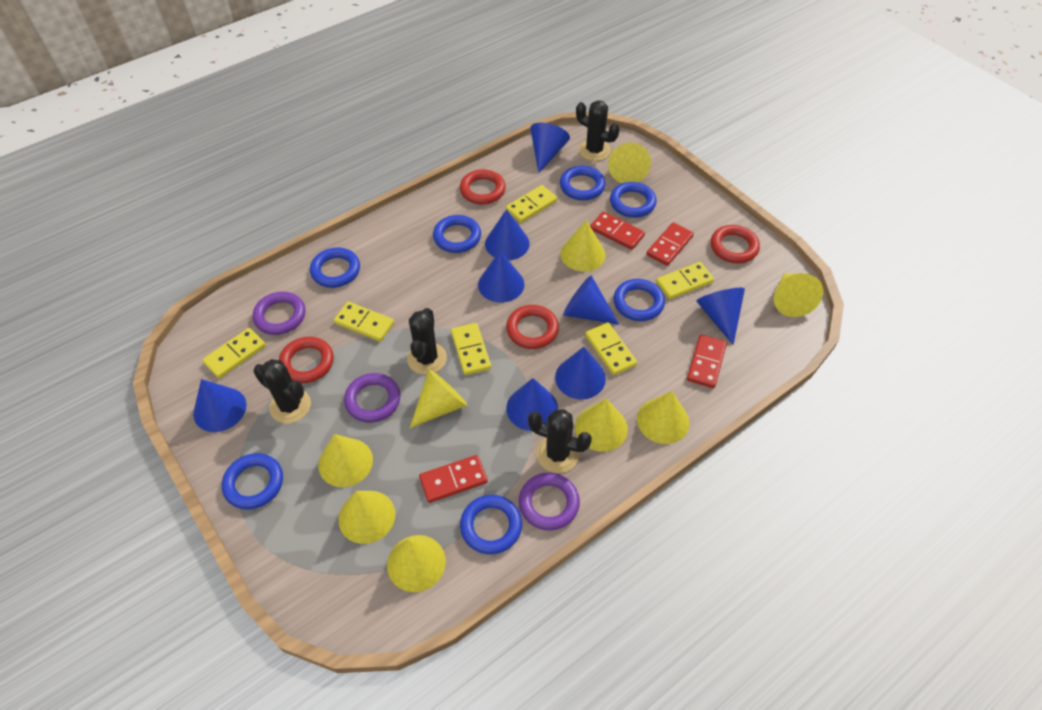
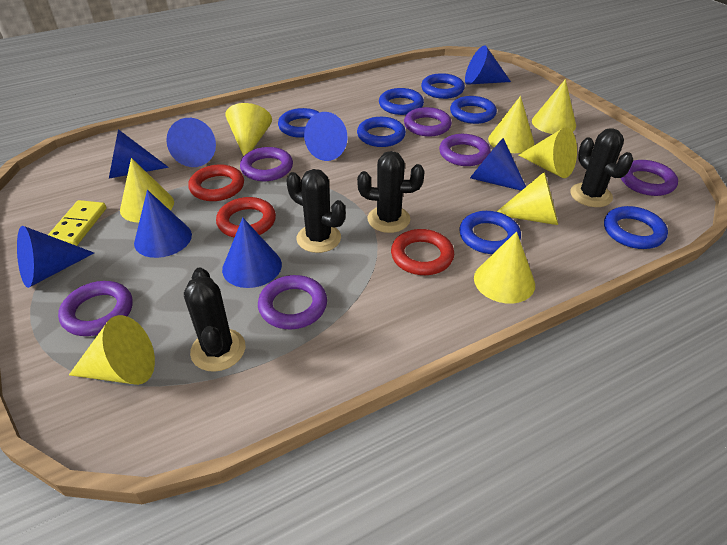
purple ring: [253,292,305,335] [344,373,401,423] [519,473,580,531] = 3 -> [58,281,133,336] [240,147,293,181] [258,275,327,329] [404,107,452,137] [439,134,491,166] [621,160,678,196] = 6
red domino: [419,455,488,503] [590,211,645,250] [646,222,694,266] [687,334,727,388] = 4 -> none = 0
red ring: [279,337,334,383] [460,170,506,205] [506,305,559,349] [711,225,760,263] = 4 -> [188,164,244,201] [216,197,276,237] [391,229,454,275] = 3
yellow cone: [318,434,373,487] [338,491,395,544] [387,535,446,592] [410,369,467,428] [560,220,606,272] [575,398,628,452] [608,142,651,183] [637,391,690,444] [774,273,823,317] = 9 -> [69,315,155,385] [120,158,174,222] [226,103,272,156] [474,232,535,304] [488,96,534,153] [497,172,558,225] [518,127,577,178] [532,79,576,134] = 8
yellow domino: [202,328,266,378] [334,302,394,342] [451,323,491,375] [506,185,557,223] [585,323,637,375] [656,262,714,299] = 6 -> [48,200,106,246] = 1

